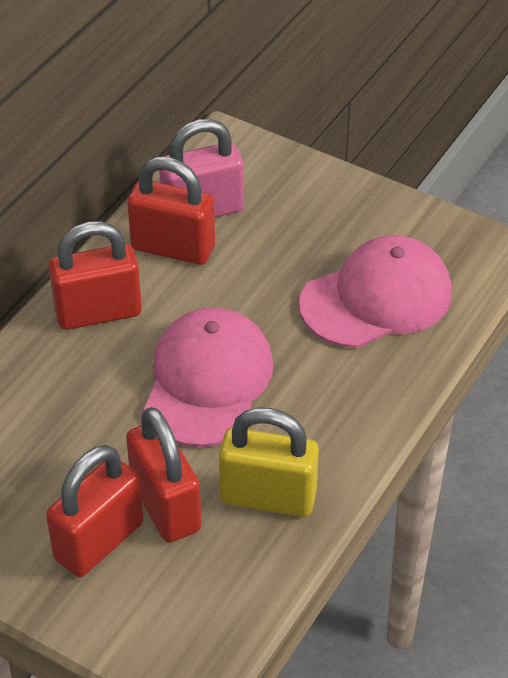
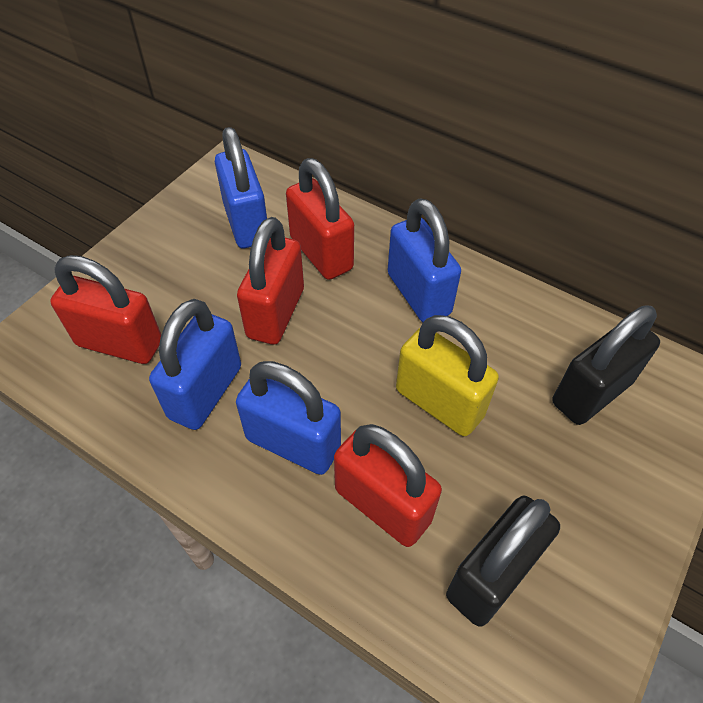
black padlock: none = 0 -> [446,496,560,627] [552,306,660,425] = 2
blue padlock: none = 0 -> [149,299,241,430] [215,127,267,248] [236,361,341,475] [388,198,461,322] = 4
pink cap: [144,307,274,447] [299,235,452,348] = 2 -> none = 0
pink padlock: [159,119,244,217] = 1 -> none = 0

